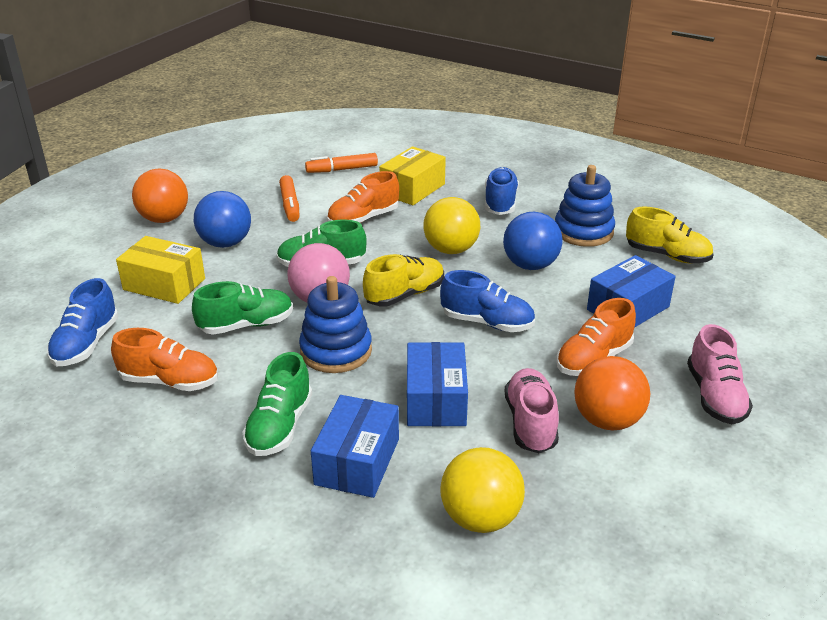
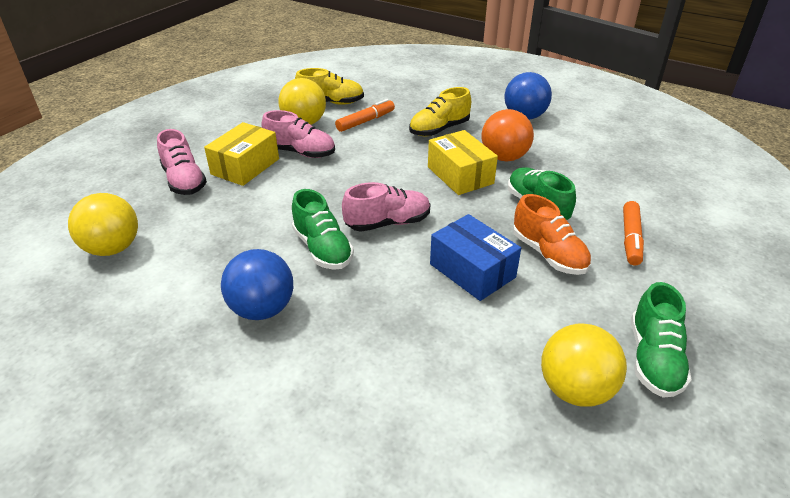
blue box: [311,395,399,498] [407,342,468,427] [587,255,676,328] = 3 -> [430,214,521,301] = 1
blue shoe: [47,278,119,366] [440,270,535,332] [485,167,519,215] = 3 -> none = 0
blue stacking toy: [299,276,372,373] [555,165,615,247] = 2 -> none = 0
orange ball: [132,168,188,223] [574,356,650,431] = 2 -> [481,109,534,161] = 1
orange shoe: [111,328,218,391] [327,171,399,223] [556,298,636,376] = 3 -> [513,194,591,275] = 1
pink ball: [287,243,350,302] = 1 -> none = 0
pink shoe: [505,368,559,453] [687,324,753,424] = 2 -> [157,129,207,195] [262,110,335,158] [342,182,430,232] = 3
yellow ball: [423,197,480,254] [440,447,525,533] = 2 -> [68,193,138,256] [278,78,326,125] [541,323,627,407] = 3

